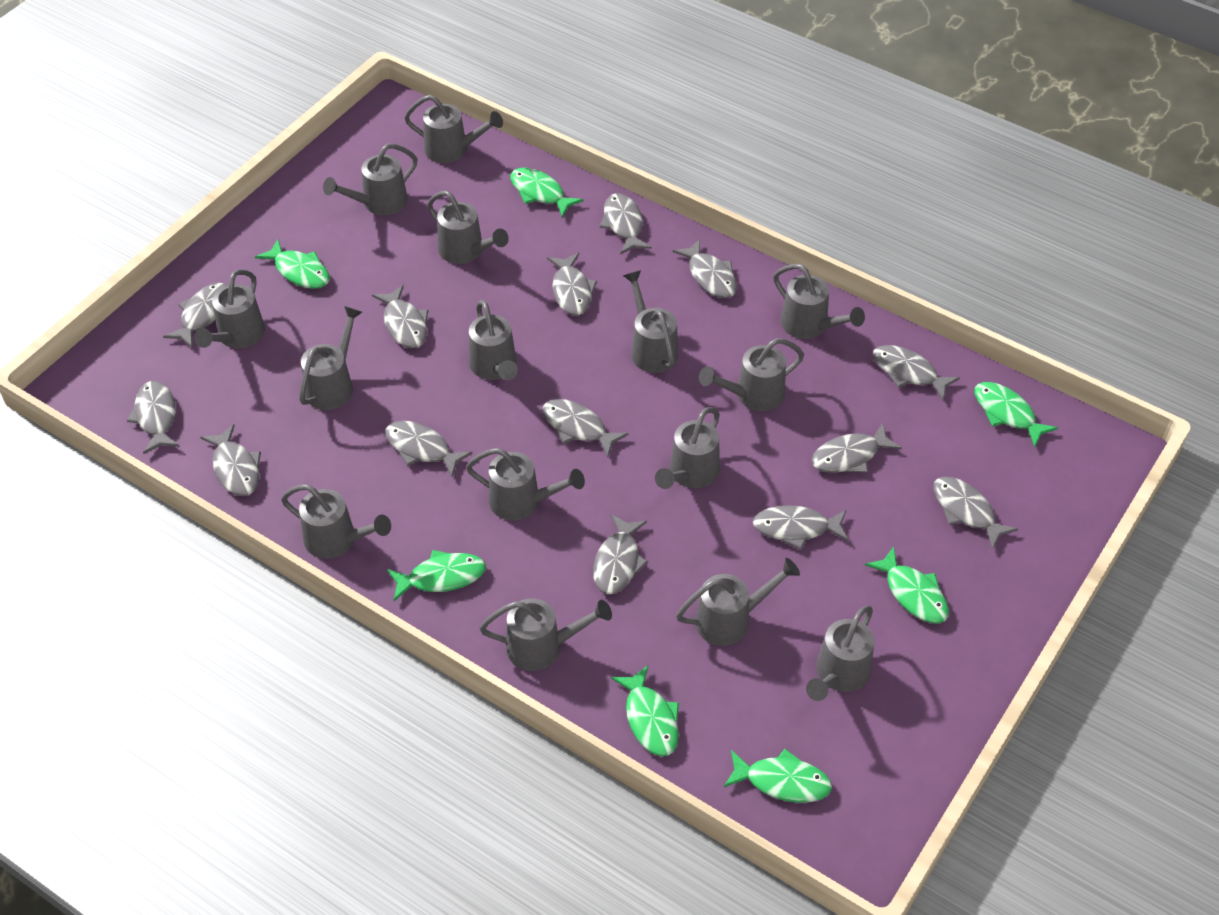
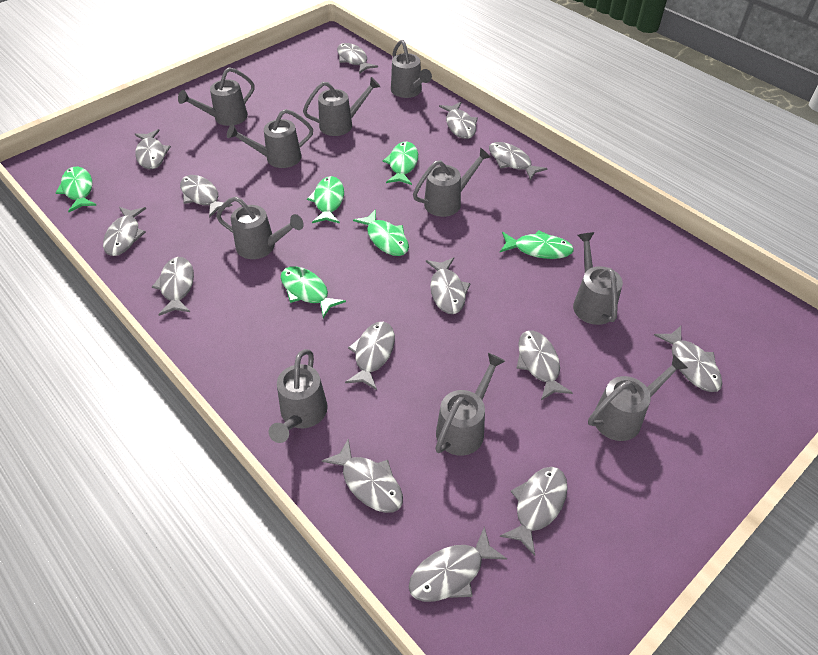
green fish: [255,239,329,289] [387,550,486,601] [510,168,583,217] [611,665,679,756] [724,749,832,803] [865,546,949,624] [974,382,1058,447] = 7 -> [56,166,97,212] [281,266,346,318] [307,176,344,224] [353,209,409,256] [383,142,418,185] [500,230,574,259] = 6
grey watering can: [194,269,265,348] [281,484,391,559] [299,306,362,410] [323,143,418,215] [404,95,503,163] [427,191,509,264] [466,448,585,521] [469,300,518,380] [479,598,612,671] [623,270,678,373] [655,407,720,489] [676,558,800,646] [699,338,804,411] [773,264,865,339] [806,606,874,701] = 15 -> [178,67,254,126] [216,196,304,259] [227,109,313,168] [269,349,328,443] [303,77,381,136] [391,40,432,98] [413,147,491,217] [435,353,505,456] [573,232,623,325] [588,354,688,441] = 10

